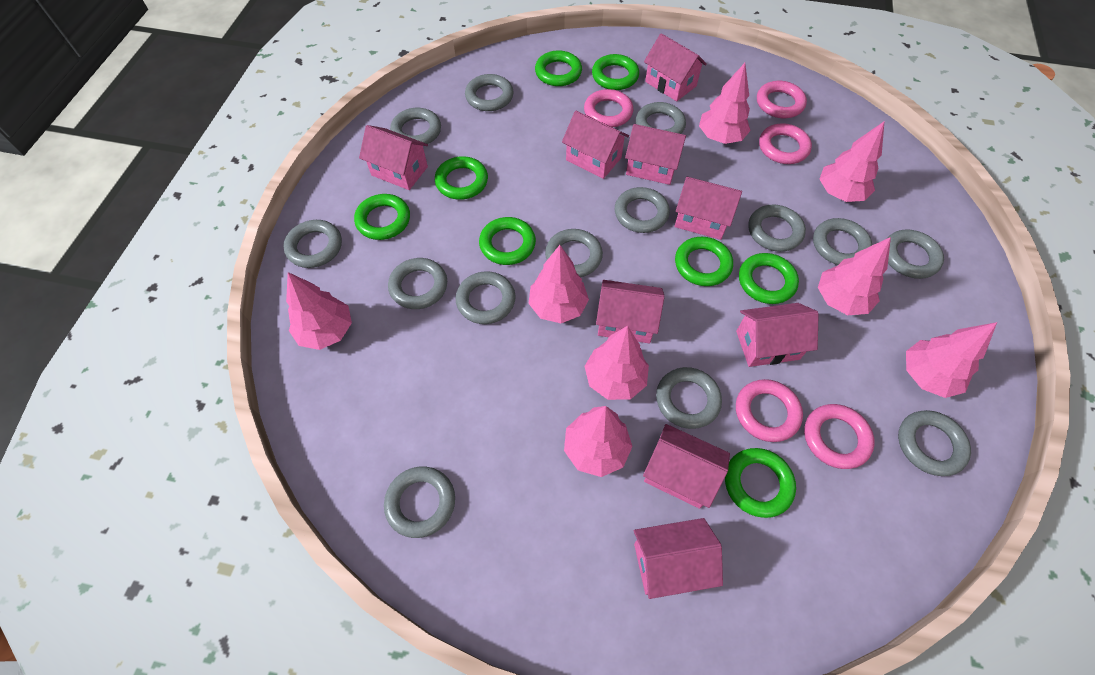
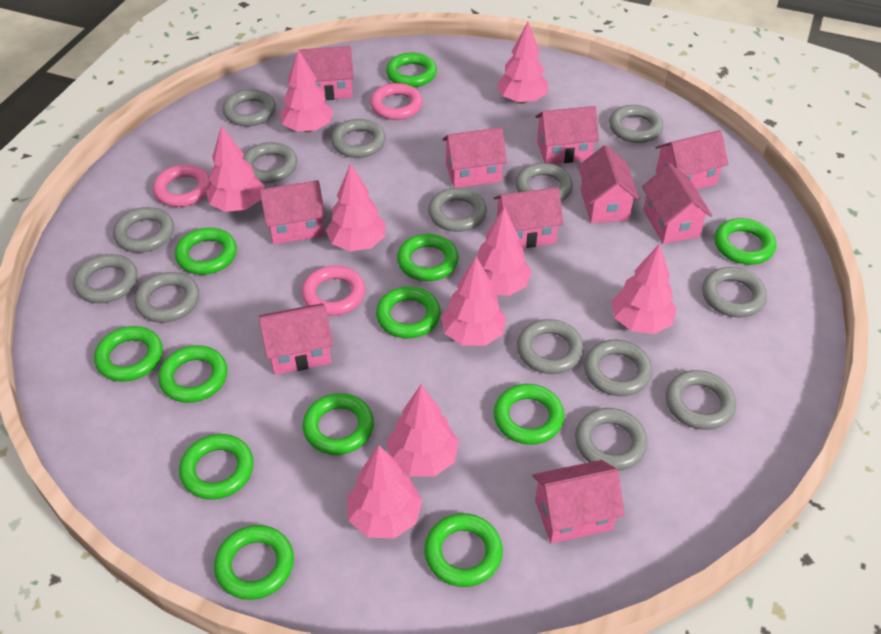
green ring: [354,194,410,240] [435,156,488,200] [479,217,536,265] [535,50,582,86] [592,54,639,90] [675,237,733,286] [725,448,796,518] [739,253,799,304] = 8 -> [94,326,163,382] [158,345,227,403] [175,228,237,275] [179,434,254,500] [214,525,294,600] [303,393,374,455] [376,286,441,338] [386,52,437,87] [397,234,459,281] [424,513,503,587] [494,384,564,445] [714,218,776,265] = 12
pink house: [359,125,428,190] [562,111,629,179] [596,280,665,343] [625,124,686,185] [634,518,723,599] [643,424,730,509] [644,33,707,101] [675,177,742,240] [736,303,819,367] = 9 -> [259,303,333,375] [260,180,325,245] [299,46,354,100] [442,127,507,188] [494,187,563,248] [532,460,625,544] [535,106,599,164] [578,145,640,223] [642,163,713,244] [655,130,728,190] = 10
pink ring: [584,89,634,127] [736,379,803,442] [757,81,807,118] [759,123,812,164] [804,404,875,469] = 5 -> [153,164,211,207] [302,265,365,316] [370,83,423,120] = 3
pink tree: [286,272,352,350] [528,245,589,323] [564,406,633,477] [585,326,649,400] [699,63,751,144] [818,237,891,315] [819,122,884,202] [906,322,997,398] = 8 -> [206,126,264,212] [280,50,333,132] [326,164,385,251] [347,445,422,539] [386,384,459,476] [441,256,506,346] [477,207,532,296] [496,22,548,104] [612,243,677,334] = 9

